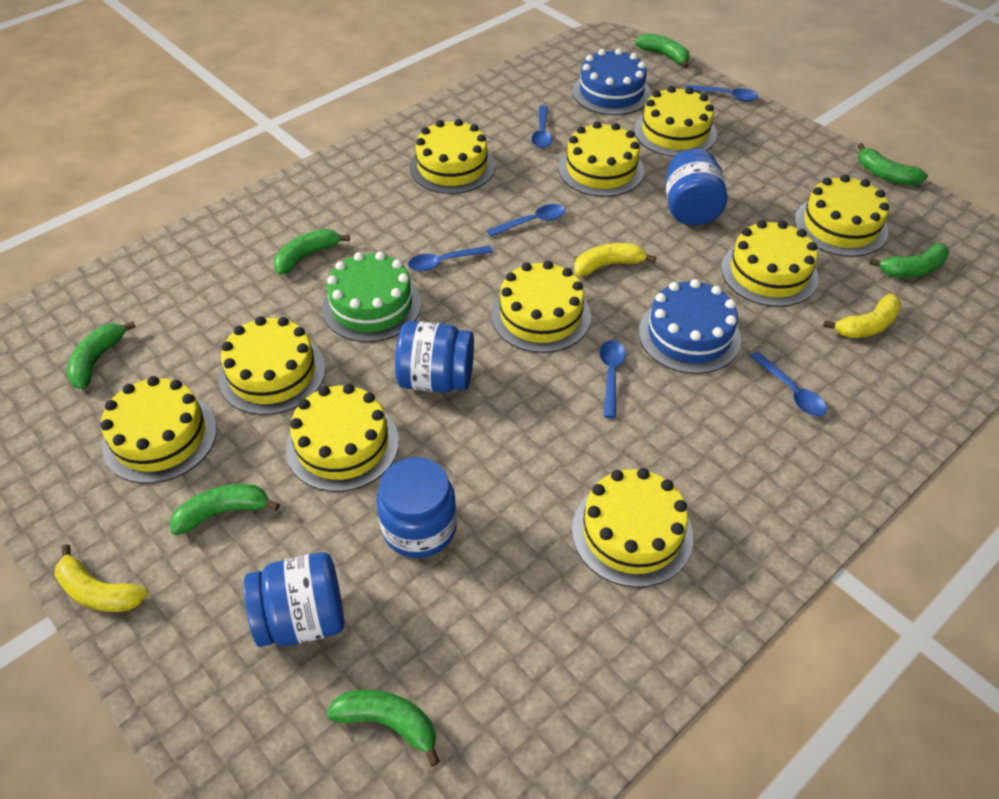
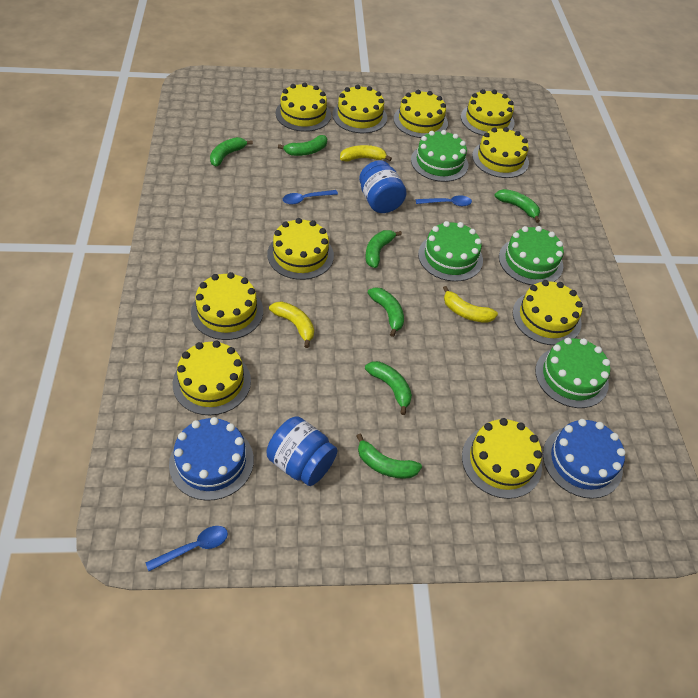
blue jar: [244,552,344,647] [377,457,457,558] [395,321,474,392] [665,149,728,225] = 4 -> [267,416,337,486] [359,160,407,213] = 2
blue spoon: [408,245,493,271] [487,204,565,237] [531,105,552,148] [599,340,626,418] [685,85,758,102] [750,351,827,416] = 6 -> [146,526,228,571] [283,190,338,204] [416,195,472,206] = 3
green cake: [322,252,421,342] = 1 -> [411,130,468,182] [418,221,483,282] [499,226,564,285] [535,338,610,408] = 4

